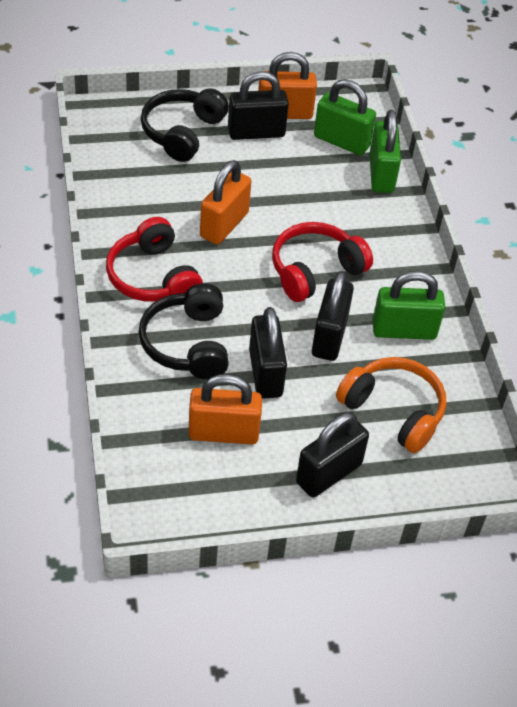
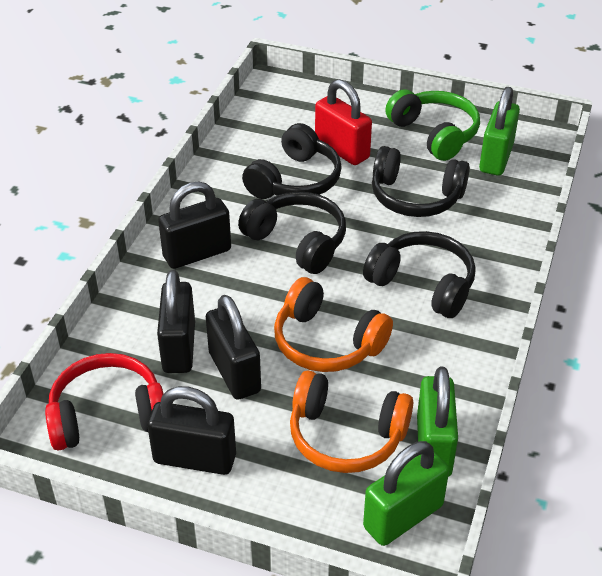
black headphones: [139,283,229,379] [141,88,229,162] = 2 -> [238,192,346,274] [242,123,342,199] [363,231,476,318] [372,146,470,217] = 4
green headphones: none = 0 -> [385,89,480,161] = 1
orange headphones: [336,357,446,453] = 1 -> [274,277,393,372] [290,370,413,473] = 2
orange padlock: [188,374,262,444] [200,160,251,245] [258,52,317,119] = 3 -> none = 0
red headphones: [106,217,203,302] [272,222,373,302] = 2 -> [45,353,164,450] = 1
red padlock: none = 0 -> [315,79,372,165] = 1

